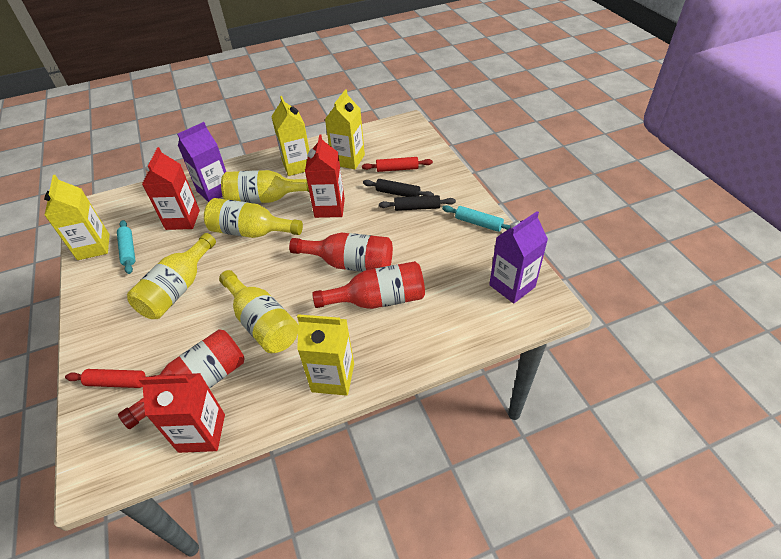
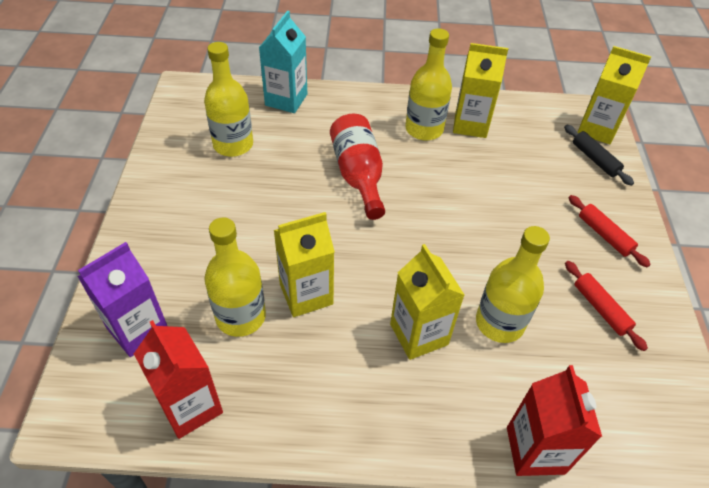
black rolling pin: [363,179,434,197] [379,195,456,211] = 2 -> [564,125,634,186] = 1
purple carton: [177,122,226,202] [489,211,548,304] = 2 -> [77,242,167,357] = 1
red bottle: [118,329,245,429] [289,233,393,272] [312,261,425,309] = 3 -> [330,114,385,220] = 1
red carton: [139,373,225,453] [142,147,200,230] [305,135,345,218] = 3 -> [134,320,223,439] [507,365,602,476] = 2
turquoise carton: none = 0 -> [259,10,307,113] = 1
turquoise rolling pin: [117,220,135,274] [442,205,511,232] = 2 -> none = 0

